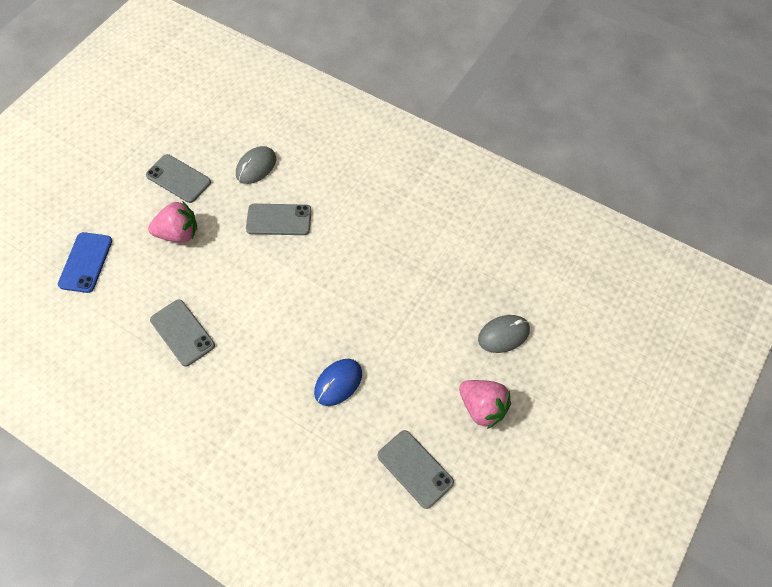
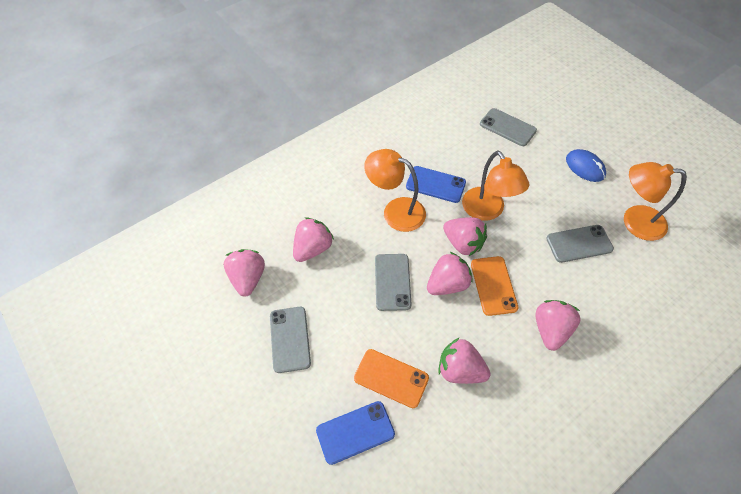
blue phone: [58,232,112,293] = 1 -> [316,401,395,465] [406,166,466,203] = 2
grey mouse: [236,146,276,184] [478,315,530,353] = 2 -> none = 0
orange lamp: none = 0 -> [364,149,426,232] [462,151,529,221] [624,162,687,241] = 3
orange phone: none = 0 -> [354,349,429,408] [471,256,518,316] = 2
pink strawberry: [148,201,197,243] [459,380,511,429] = 2 -> [224,249,265,296] [293,217,334,262] [427,252,473,295] [438,338,491,384] [443,217,487,256] [535,300,581,351] = 6

